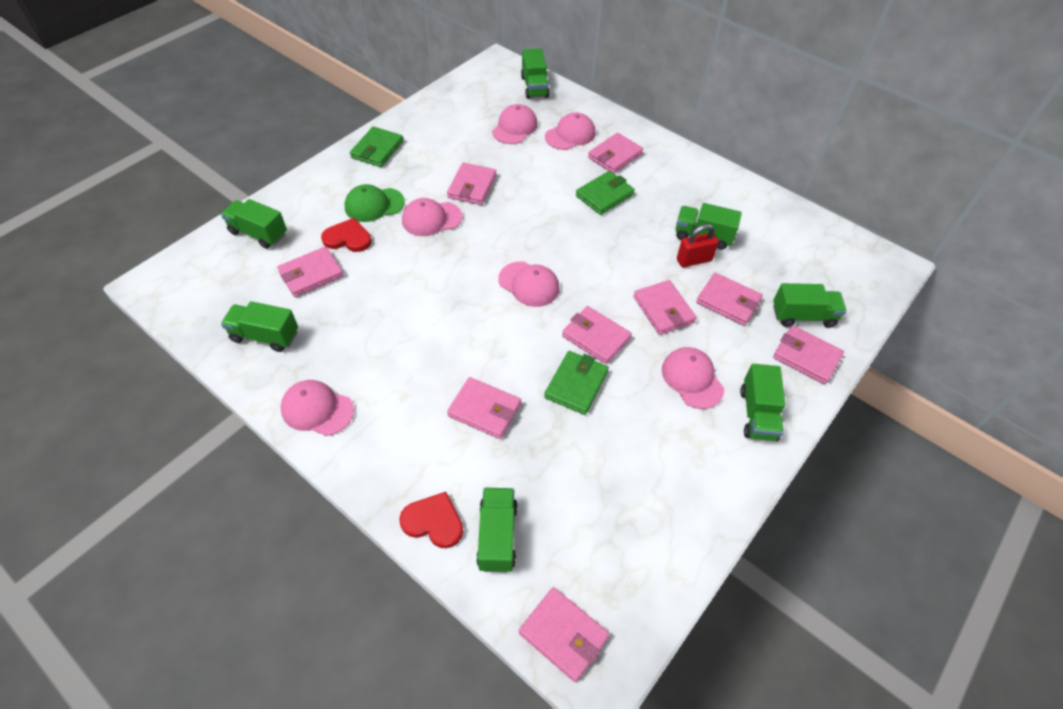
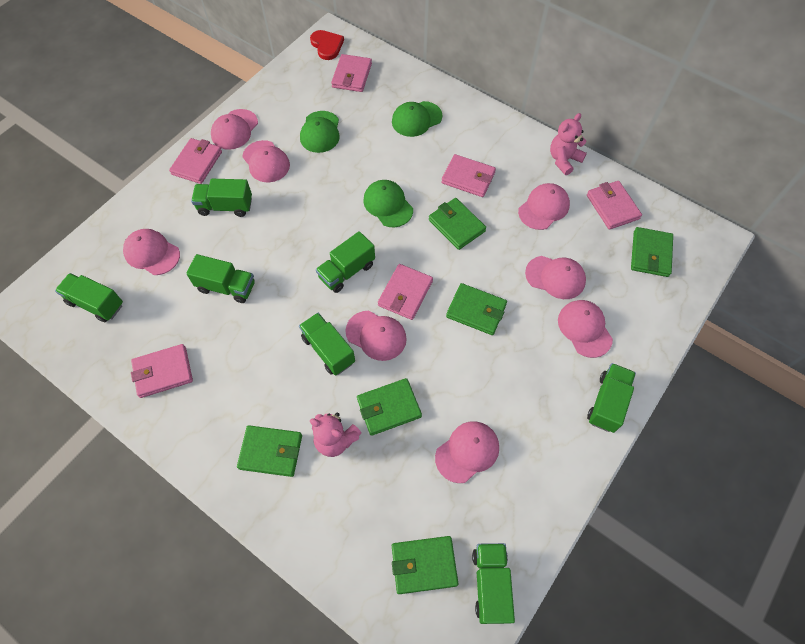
green cap: [345,184,405,222] = 1 -> [300,111,340,153] [363,180,413,227] [392,101,442,137] = 3
green wallet: [350,127,403,167] [544,351,609,415] [576,171,635,215] = 3 -> [237,425,302,477] [357,378,422,436] [392,536,458,594] [429,198,486,250] [446,283,507,335] [631,227,673,277] = 6
pink cap: [281,380,354,436] [402,198,462,236] [492,104,538,144] [498,261,560,307] [545,113,596,150] [662,347,724,409] = 6 -> [123,229,180,275] [211,109,258,150] [242,140,290,182] [346,311,407,361] [435,421,499,483] [518,183,570,230] [525,256,586,299] [558,300,613,358] = 8
pink teddy bear: none = 0 -> [310,413,361,457] [550,113,587,175] = 2
pink wallet: [277,247,344,297] [447,163,496,205] [447,377,521,439] [519,587,610,682] [562,306,632,364] [588,133,643,174] [634,280,697,335] [696,273,763,326] [773,325,844,384] = 9 -> [131,344,193,398] [169,138,222,184] [331,54,372,92] [378,264,433,320] [441,154,496,197] [587,181,642,230] = 6
red heart: [321,218,372,252] [399,492,463,548] = 2 -> [310,30,344,60] = 1
red padlock: [677,224,719,267] = 1 -> none = 0

